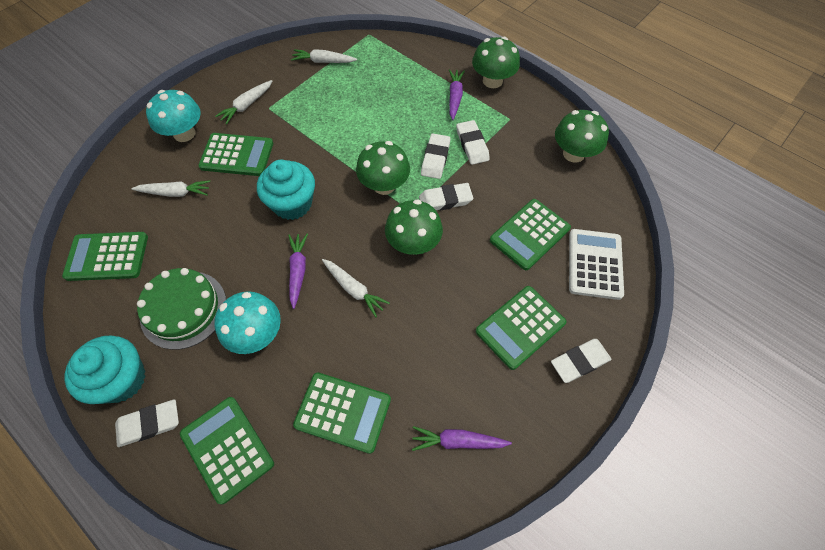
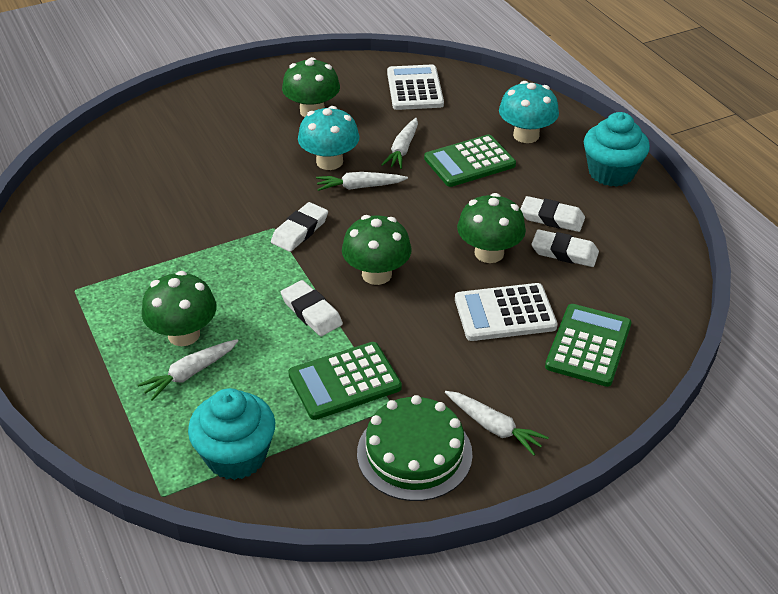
green calculator: [62,232,148,281] [180,397,274,505] [198,133,273,176] [293,372,391,454] [476,286,567,370] [490,199,571,270] = 6 -> [288,342,402,420] [424,134,516,187] [545,304,631,387] = 3
purple carrot: [288,234,308,309] [412,426,512,451] [449,69,465,120] = 3 -> none = 0
white calculator: [569,229,624,300] = 1 -> [387,65,444,110] [455,283,557,341] = 2
white eraser: [115,399,179,447] [419,183,473,211] [421,133,451,179] [456,120,490,165] [551,339,611,383] = 5 -> [271,202,328,252] [281,280,343,336] [520,196,585,232] [531,229,599,267] = 4

